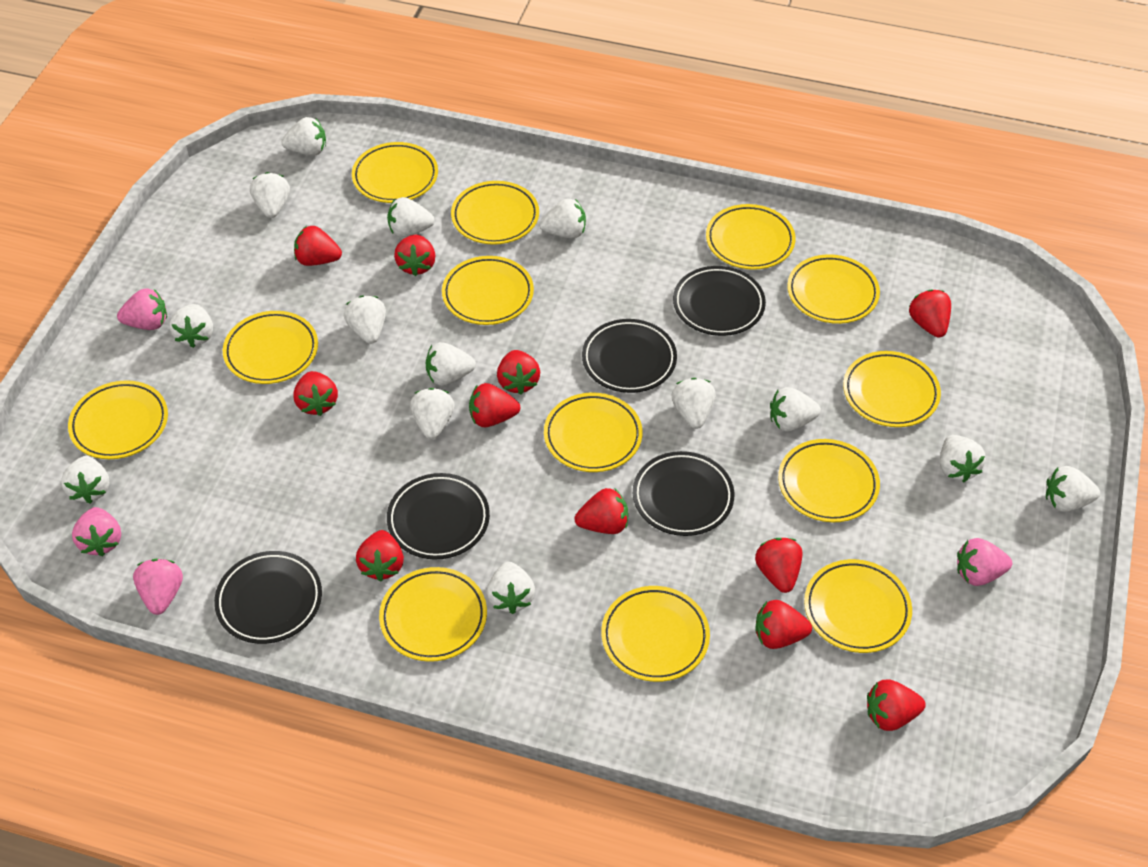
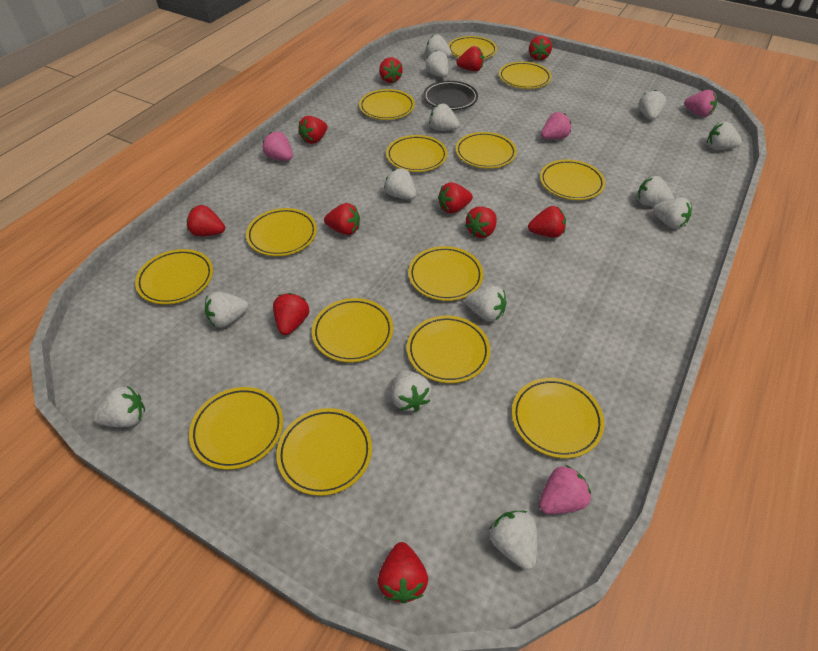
black plate: [214,551,322,644] [387,473,490,560] [582,319,677,393] [633,451,734,536] [673,266,766,336] = 5 -> [423,81,478,110] = 1
white strawberry: [61,456,109,504] [170,304,213,348] [250,172,290,218] [281,117,326,155] [344,296,386,344] [387,197,434,237] [410,388,454,439] [426,342,476,386] [487,562,535,614] [539,199,586,238] [672,378,716,429] [770,387,821,432] [940,435,985,482] [1046,466,1100,512] = 14 -> [93,386,145,427] [205,291,248,328] [384,168,416,200] [392,370,432,412] [426,35,452,58] [426,51,448,77] [429,104,459,131] [465,286,507,321] [490,511,537,570] [637,176,674,206] [639,90,666,120] [653,197,692,229] [707,122,742,150] = 13
yellow plate: [68,380,168,459] [223,311,318,384] [352,142,438,203] [379,567,487,662] [442,256,534,325] [451,181,539,245] [544,392,642,472] [601,586,710,682] [706,204,795,270] [778,439,880,522] [787,254,880,324] [804,559,912,653] [843,351,941,427] = 13 -> [135,249,213,304] [189,387,283,470] [246,208,317,256] [276,408,372,496] [312,298,393,363] [359,89,415,120] [386,135,447,172] [407,316,490,383] [409,246,483,301] [448,36,497,59] [456,132,517,168] [499,62,552,89] [512,378,604,458] [540,160,605,200] = 14

